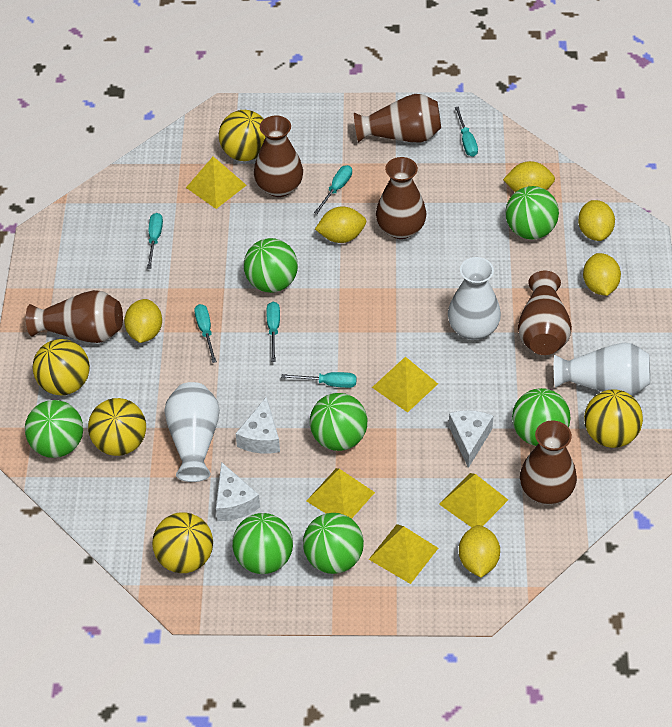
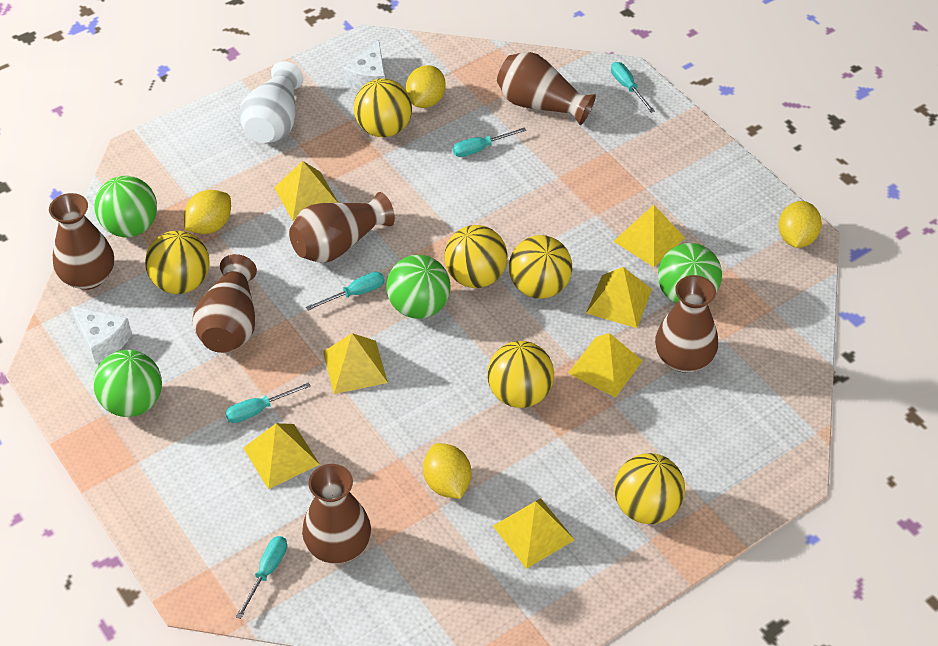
green ball: [25,400,83,458] [232,513,293,574] [244,238,298,293] [303,513,364,574] [310,393,367,451] [505,186,559,240] [512,388,571,446] = 7 -> [93,350,162,417] [94,176,157,237] [386,255,451,319] [658,243,722,304] = 4
turquoise screwdriver: [147,213,163,269] [194,304,217,363] [266,302,280,362] [281,372,357,388] [314,165,352,214] [455,106,478,157] = 6 -> [225,382,311,423] [236,536,287,619] [306,272,385,311] [453,128,526,157] [611,62,655,113] = 5
white cheese: [216,462,260,521] [235,396,280,454] [449,410,493,468] = 3 -> [71,306,132,364] [344,40,385,90] = 2
white vase: [164,382,220,482] [448,257,501,340] [554,343,650,396] = 3 -> [239,61,304,143] = 1
yellow ball: [33,339,90,395] [88,398,146,456] [152,512,213,573] [219,110,266,161] [584,389,643,448] = 5 -> [145,231,210,294] [354,78,412,137] [444,225,508,288] [487,341,554,408] [509,235,572,299] [614,453,685,524] = 6
yellow lemon: [124,299,162,343] [315,206,366,243] [459,525,500,577] [503,161,555,192] [578,200,615,241] [583,253,621,296] = 6 -> [184,190,231,234] [406,65,446,108] [423,443,471,499] [779,201,822,248] = 4
yellow pyramid: [186,156,247,209] [307,468,375,519] [369,524,438,584] [372,357,438,413] [439,473,508,527] = 5 -> [244,423,320,489] [274,161,338,221] [323,333,388,394] [493,498,575,569] [568,333,643,398] [586,267,652,328] [613,205,685,267] = 7

